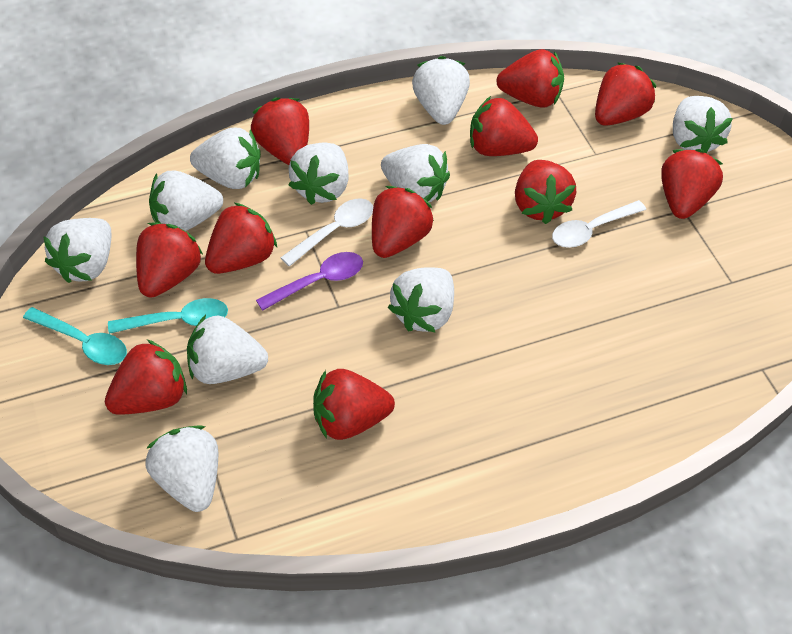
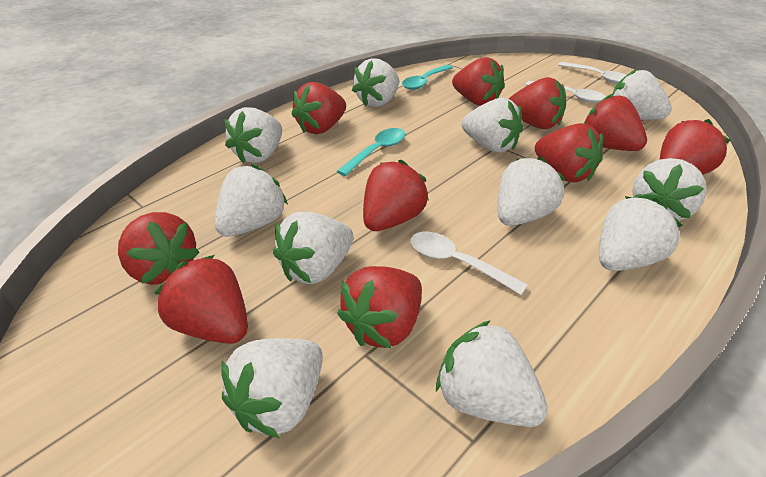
purple spoon: [256,252,363,311] = 1 -> none = 0
red strawberry: [105,339,187,415] [136,222,203,298] [205,203,277,274] [251,97,309,165] [313,369,395,440] [372,186,434,258] [470,96,538,156] [496,49,564,108] [515,160,576,224] [595,62,656,126] [661,149,723,219] = 11 -> [118,212,200,285] [155,255,248,344] [292,82,346,134] [337,266,422,348] [363,159,429,231] [452,57,505,106] [509,77,566,129] [535,123,603,182] [583,94,647,151] [660,119,730,175] = 10
white spoon: [280,198,373,267] [552,200,646,248] = 2 -> [411,232,528,295] [525,81,606,103] [558,62,626,84] = 3
white strawberry: [43,218,111,283] [146,425,218,512] [149,171,223,231] [187,315,268,384] [190,128,261,189] [289,142,349,205] [381,144,450,202] [388,267,454,333] [412,56,470,125] [673,96,733,153] = 10 -> [214,164,288,237] [221,338,323,438] [224,107,282,164] [273,212,353,284] [352,58,399,107] [436,320,548,427] [462,98,523,153] [498,157,565,226] [599,196,683,271] [612,69,672,120] [632,158,707,221] = 11

